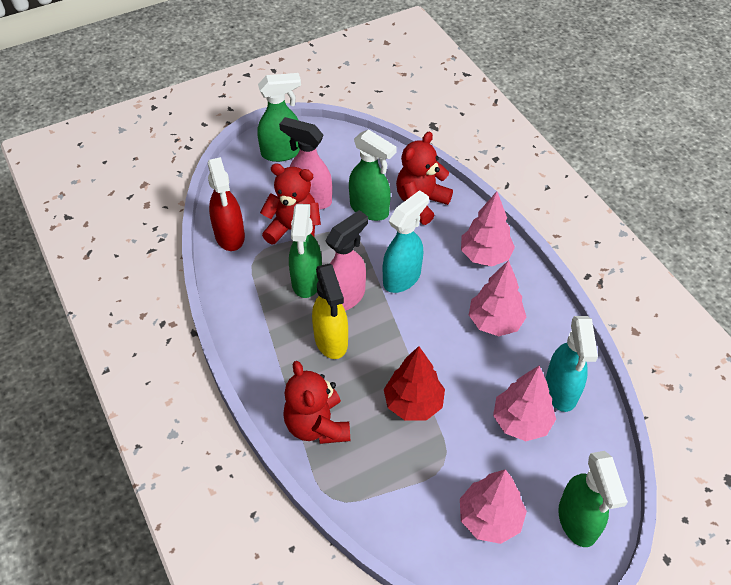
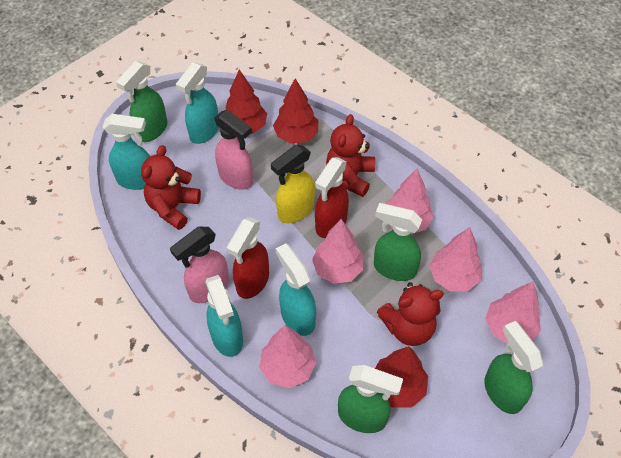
pink tree: [460,469,527,544] [461,191,515,266] [469,260,526,336] [493,366,556,441] = 4 -> [259,325,316,388] [312,219,364,284] [386,169,434,234] [429,227,482,291] [485,282,541,343] = 5
red spray bottle: [207,157,245,251] = 1 -> [227,217,269,299] [315,157,349,238] = 2
red tree: [384,346,445,421] = 1 -> [225,69,267,134] [273,79,318,144] [375,346,428,408] = 3
turquoise spray bottle: [383,190,429,293] [545,316,598,412] = 2 -> [103,114,150,190] [176,62,219,144] [206,275,243,357] [276,244,316,336] = 4

